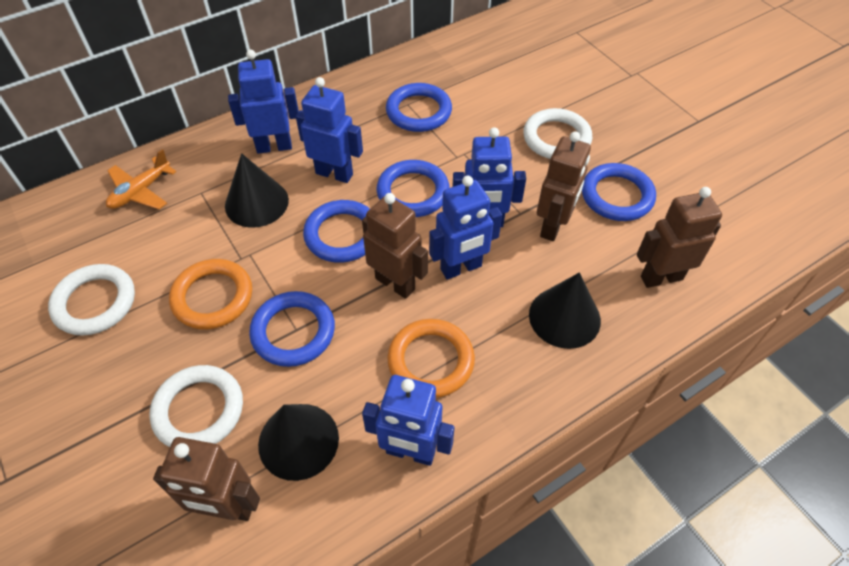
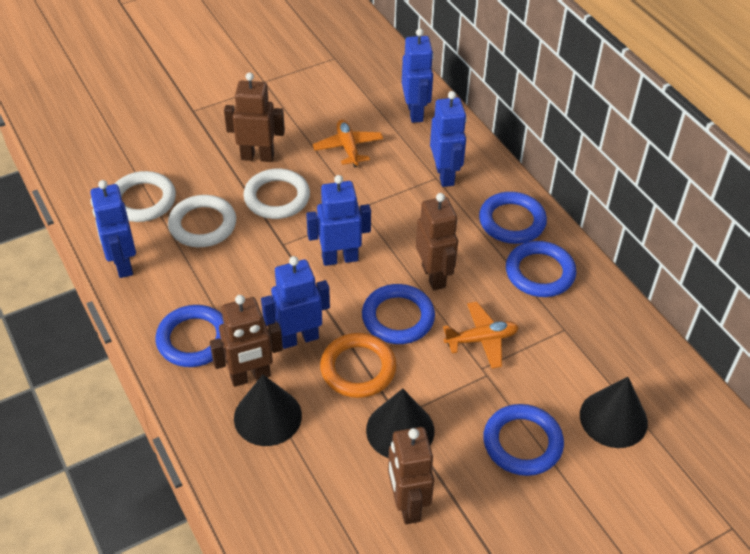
orange plane: [106,149,176,209] = 1 -> [312,119,383,167] [443,302,519,369] = 2
orange ring: [169,259,252,329] [387,319,475,398] = 2 -> [320,333,397,398] = 1

